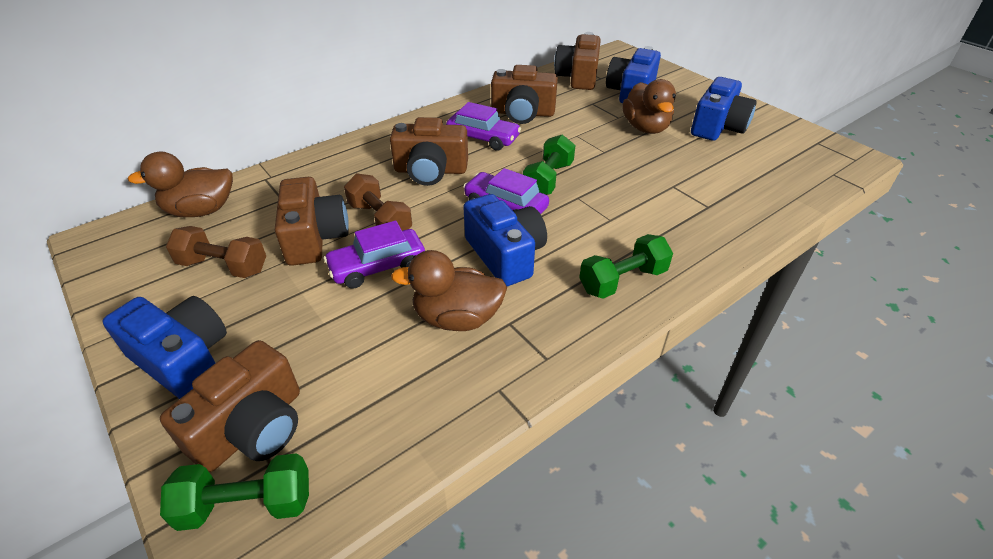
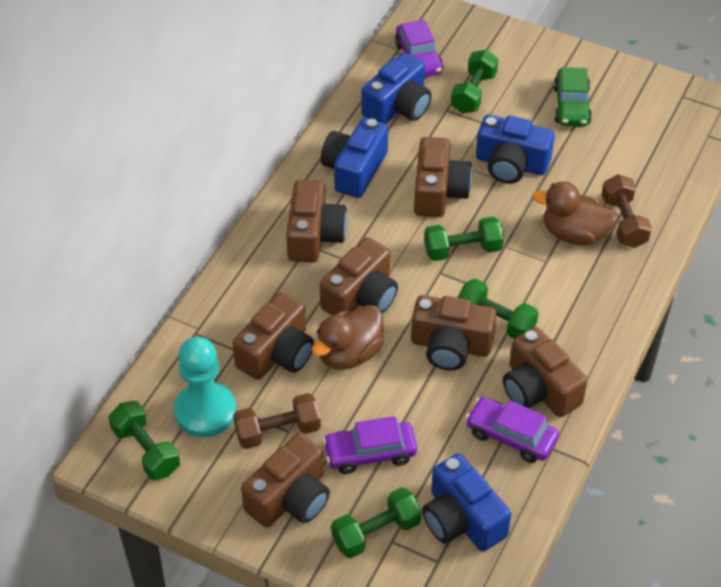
brown camera: [160,340,300,472] [275,177,349,266] [390,117,468,186] [491,65,558,124] [554,32,601,90] = 5 -> [232,292,314,380] [241,433,330,527] [286,180,347,263] [320,237,398,315] [411,295,497,370] [414,137,472,217] [503,327,588,417] = 7
brown duck: [128,151,233,217] [391,250,507,331] [622,79,676,134] = 3 -> [312,305,384,370] [533,182,618,245] = 2
green car: none = 0 -> [553,67,592,127] = 1
green dumbbell: [160,453,309,531] [523,135,575,195] [579,234,673,299] = 3 -> [109,401,180,480] [331,487,422,558] [424,217,504,261] [451,50,498,113] [457,279,539,339] = 5
turquoise pawn: none = 0 -> [174,337,236,437] = 1

